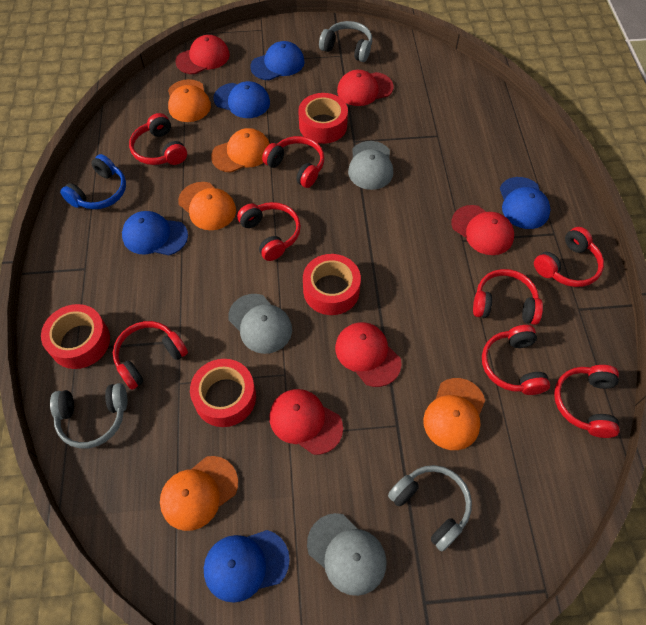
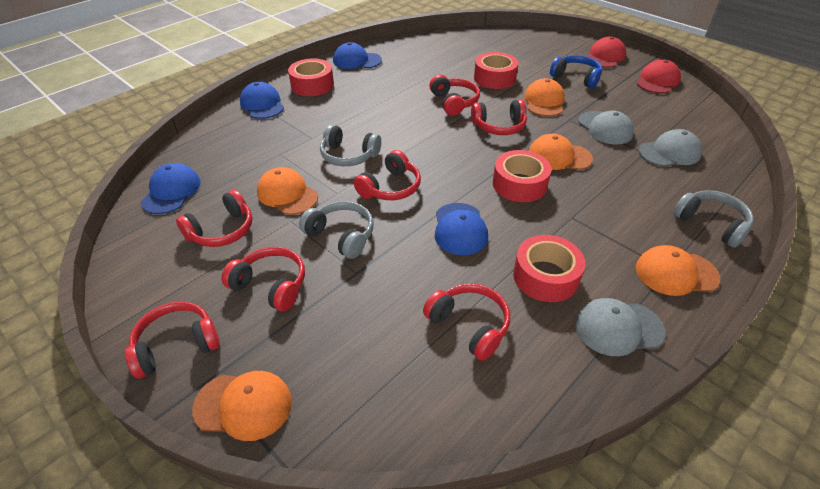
blue cap: [122,211,188,255] [204,530,290,603] [213,81,270,118] [250,41,305,80] [500,177,550,229] = 5 -> [140,163,201,214] [240,82,284,119] [333,42,382,69] [435,203,488,255] = 4
red cap: [175,35,230,74] [269,389,343,455] [335,322,402,387] [337,70,394,106] [452,205,514,255] = 5 -> [587,37,626,68] [636,59,681,93] = 2
red headphones: [113,321,188,390] [129,113,187,165] [237,202,301,261] [262,136,324,188] [473,269,543,325] [482,325,550,395] [534,227,604,287] [554,365,619,438] = 8 -> [125,302,220,379] [176,190,252,247] [222,247,305,312] [354,150,421,200] [423,283,510,361] [429,75,480,116] [471,99,527,135] = 7

